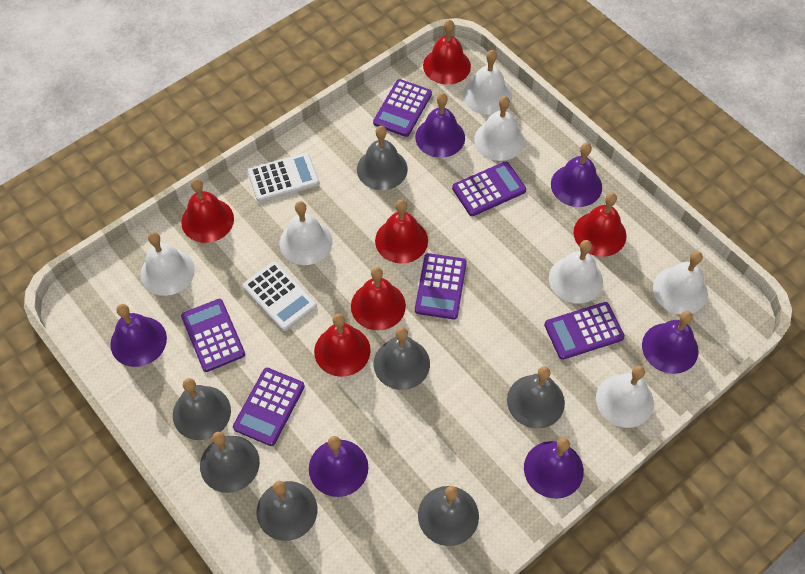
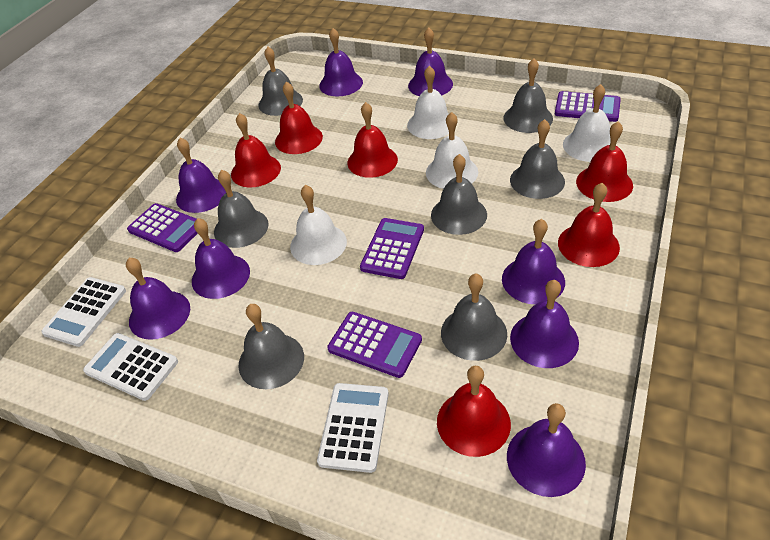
purple bell: [110,304,167,367] [309,436,368,497] [415,93,465,158] [524,438,584,499] [551,143,602,207] [642,311,699,374] = 6 -> [126,258,190,340] [176,138,226,213] [192,218,250,299] [319,28,363,96] [408,28,453,96] [502,219,565,304] [507,403,586,497] [510,280,579,368] = 8
purple calculator: [181,299,245,372] [233,368,305,446] [373,79,432,137] [415,253,467,320] [452,161,526,216] [544,302,625,360] = 6 -> [127,203,198,252] [327,312,422,378] [360,218,424,279] [555,91,621,122] = 4
white bell: [140,232,195,296] [280,201,333,265] [463,50,512,115] [474,96,524,161] [549,240,603,304] [596,366,654,428] [653,251,708,314] = 7 -> [290,185,347,265] [407,66,449,139] [426,112,478,189] [563,84,611,162] = 4
white calculator: [243,261,317,331] [248,153,319,202] = 2 -> [41,277,126,347] [83,333,178,401] [317,383,389,473] = 3

